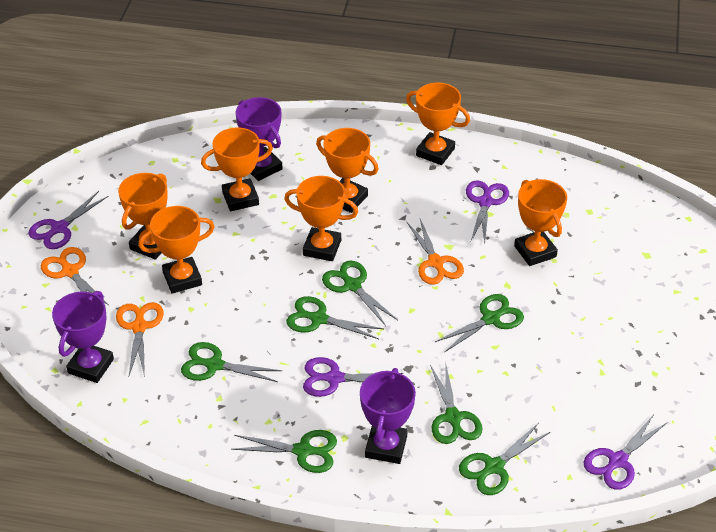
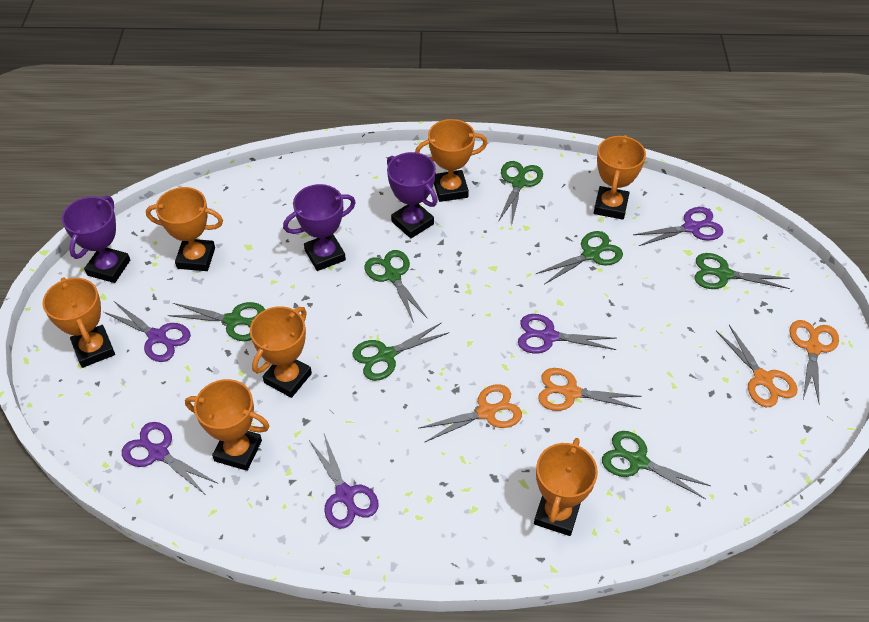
orange scissors: [41,247,108,305] [116,302,164,377] [407,219,464,285] = 3 -> [418,384,522,443] [538,368,642,411] [716,325,798,407] [789,320,839,403] = 4
purple scissors: [29,191,109,249] [303,357,403,397] [466,181,509,243] [584,416,667,490] = 4 -> [104,301,191,362] [122,422,217,495] [308,434,379,529] [518,314,617,354] [633,207,723,246] = 5

